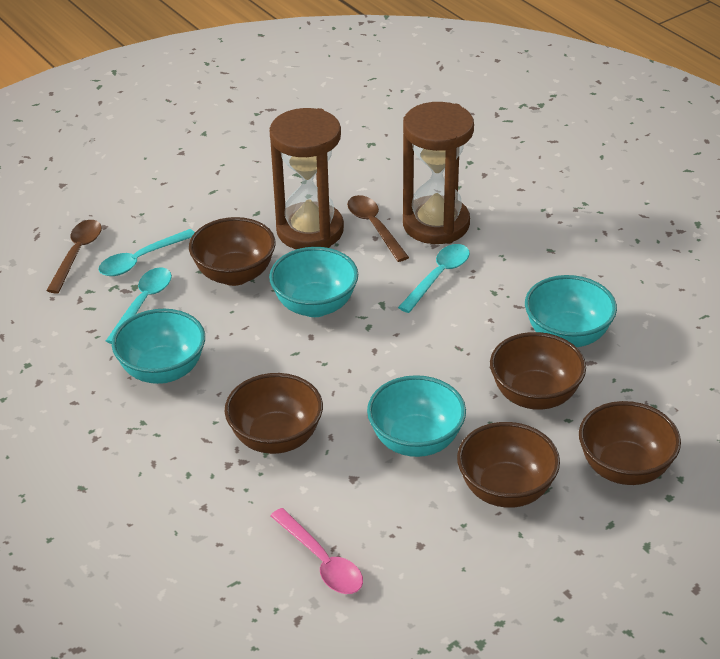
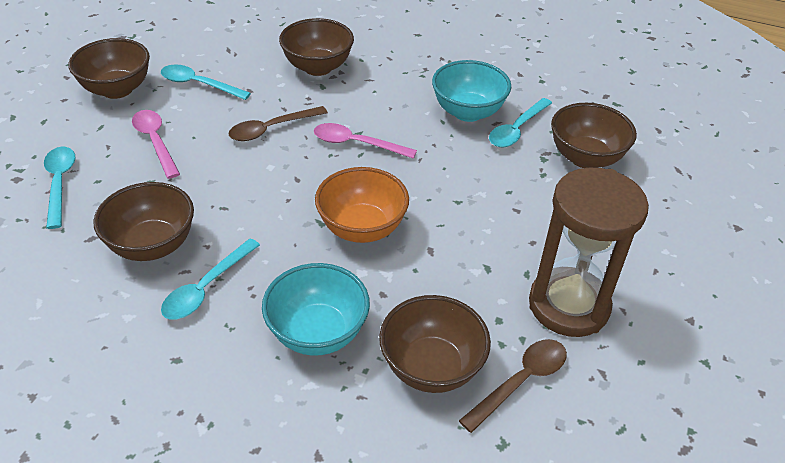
brown hourglass: [270,108,344,249] [403,102,474,244] = 2 -> [529,167,649,337] = 1
orange bowl: none = 0 -> [315,167,409,243] = 1
pink spoon: [270,508,363,594] = 1 -> [132,110,180,179] [314,123,417,159] = 2
turquoise bowl: [112,309,205,384] [269,247,358,317] [367,375,466,457] [525,275,617,347] = 4 -> [262,263,370,356] [432,60,511,122] = 2
turquoise spoon: [99,229,195,276] [106,267,172,344] [398,244,470,313] = 3 -> [44,147,75,229] [161,64,251,100] [161,239,260,320] [489,98,552,147] = 4

